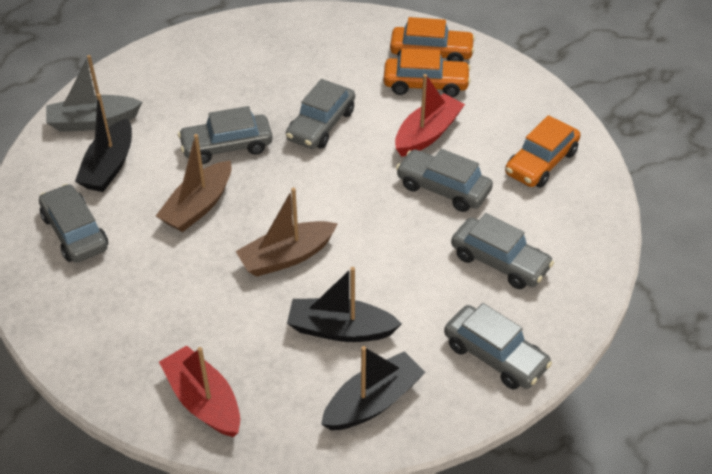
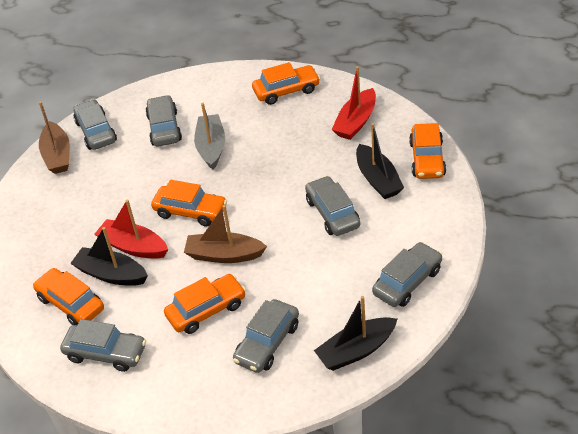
orange car: [384,48,471,97] [390,17,475,62] [505,115,581,188] = 3 -> [33,268,104,325] [151,180,227,227] [164,274,246,334] [252,62,320,105] [409,123,446,179] = 5

